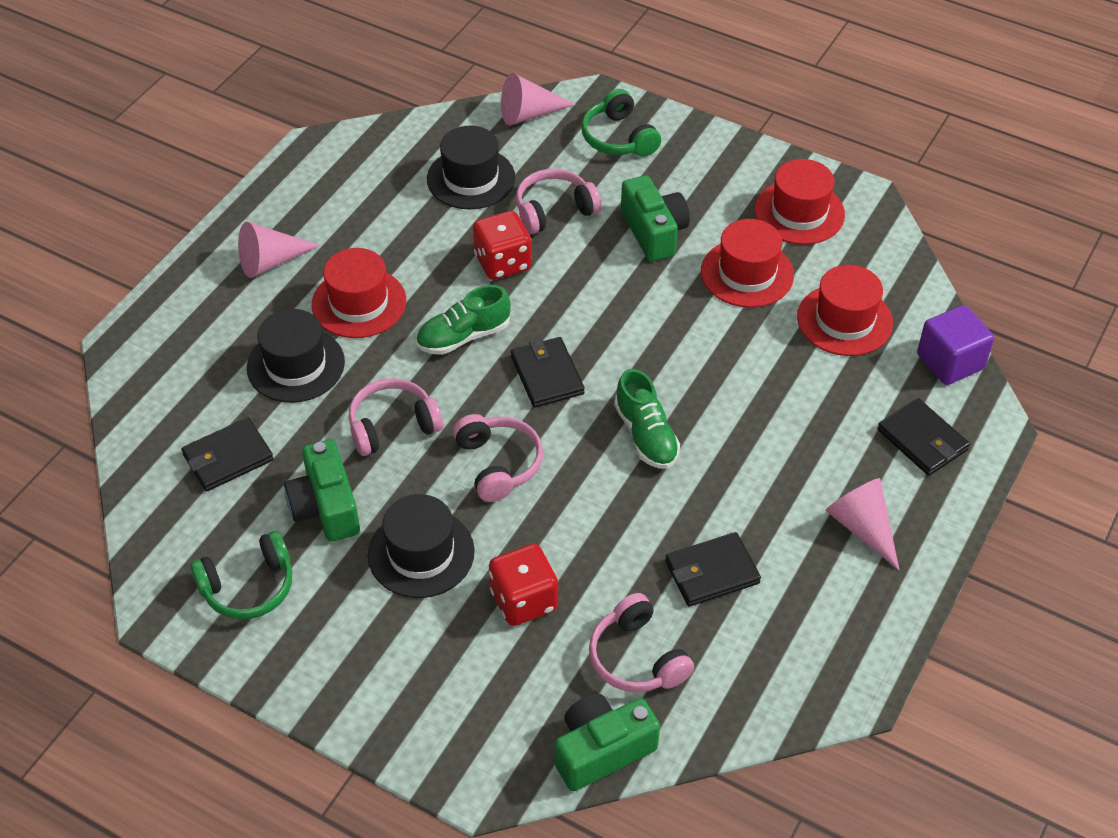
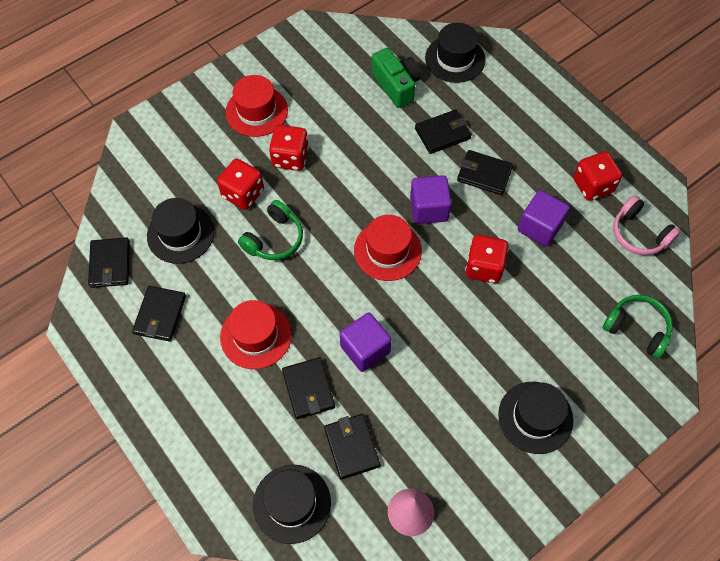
black hat: [247,309,345,403] [368,494,475,598] [427,126,515,210] = 3 -> [147,198,214,264] [253,465,331,544] [425,23,486,83] [498,382,573,454] = 4
black wallet: [181,417,274,491] [511,337,585,408] [665,532,761,606] [877,398,970,476] = 4 -> [88,237,130,288] [132,286,186,342] [282,357,335,419] [324,414,381,479] [415,110,472,154] [457,150,513,195] = 6
green camera: [284,439,360,542] [555,693,660,791] [621,175,690,262] = 3 -> [371,48,421,108] = 1
green shoe: [416,285,511,355] [614,369,680,469] = 2 -> none = 0
pink cone: [238,222,320,278] [501,73,575,125] [825,478,899,570] = 3 -> [388,489,434,536] = 1
pink headphones: [348,378,443,456] [453,414,543,502] [516,169,601,234] [589,593,694,692] = 4 -> [613,195,681,255] = 1
purple cube: [917,305,994,385] = 1 -> [340,312,392,372] [410,175,452,224] [518,190,570,247] = 3
red dice: [473,211,532,280] [489,544,558,626] = 2 -> [217,159,264,210] [269,125,309,171] [465,235,509,283] [573,152,622,201] = 4
red hat: [312,248,406,338] [701,219,794,308] [755,159,845,245] [797,265,893,356] = 4 -> [220,300,292,369] [225,75,288,137] [354,215,422,281] = 3

